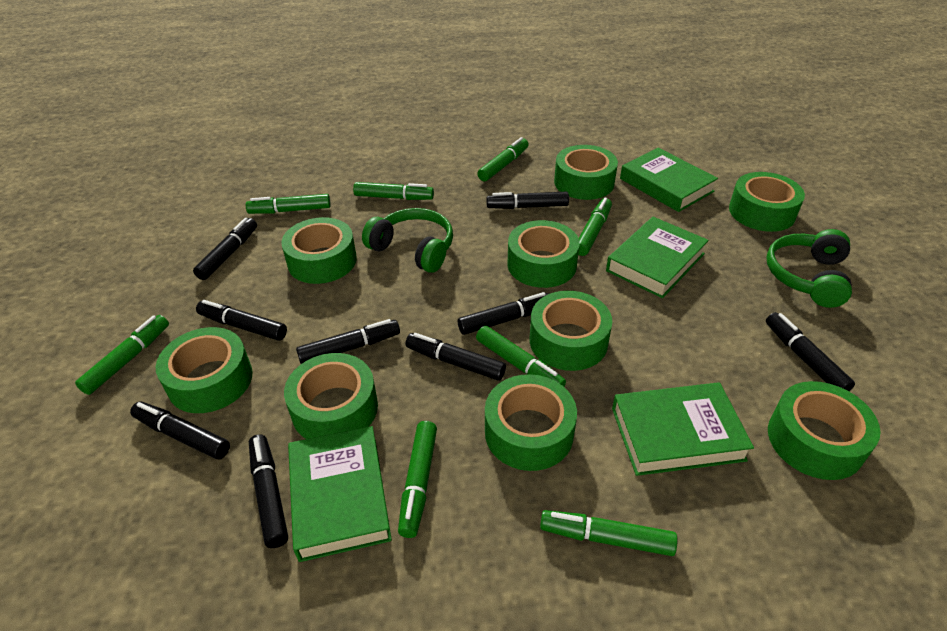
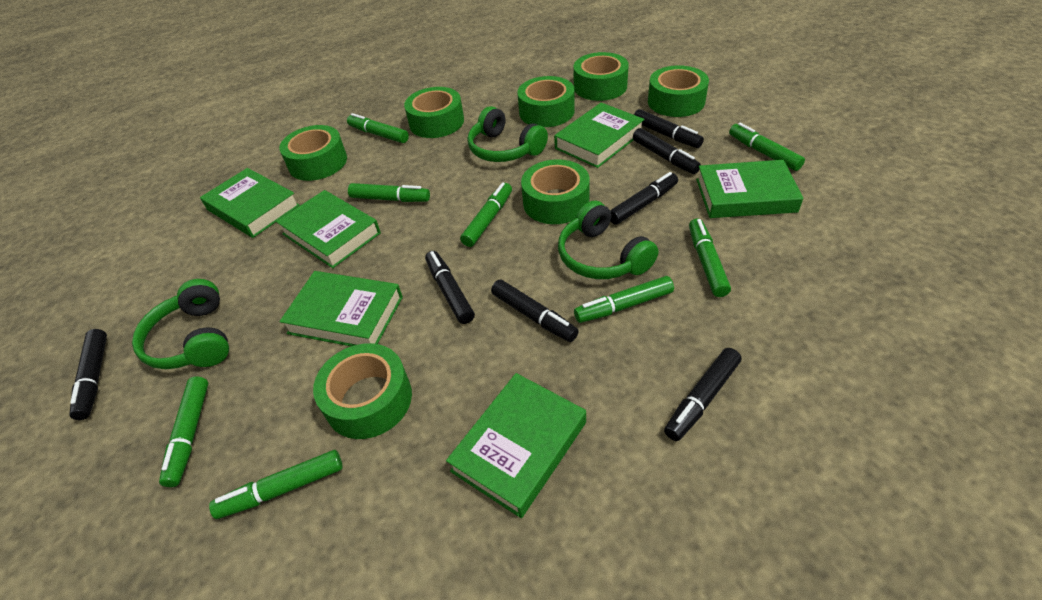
black marker: [130,401,230,459] [193,218,257,280] [196,300,287,341] [249,434,288,548] [296,319,400,364] [405,333,506,381] [458,292,549,335] [486,192,569,209] [766,312,855,391] = 9 -> [69,329,107,420] [425,251,475,324] [491,279,579,342] [610,172,678,225] [633,128,701,174] [634,109,704,148] [664,348,741,441] = 7
green book: [288,426,392,562] [606,217,709,298] [612,382,754,476] [620,148,718,212] = 4 -> [200,168,300,238] [276,190,381,268] [279,271,403,346] [446,373,586,518] [554,103,645,168] [696,160,803,218] = 6
green headphones: [362,208,453,273] [766,229,852,308] = 2 -> [132,279,229,369] [468,106,548,162] [558,200,658,279] = 3
green tape: [156,327,253,413] [281,217,357,284] [284,353,378,439] [485,374,577,471] [508,220,580,288] [530,291,612,371] [554,145,618,200] [729,172,805,232] [768,381,880,480] = 9 -> [279,125,347,181] [313,343,412,439] [404,87,464,138] [517,76,575,127] [521,159,590,224] [573,52,629,101] [648,65,709,117] = 7

